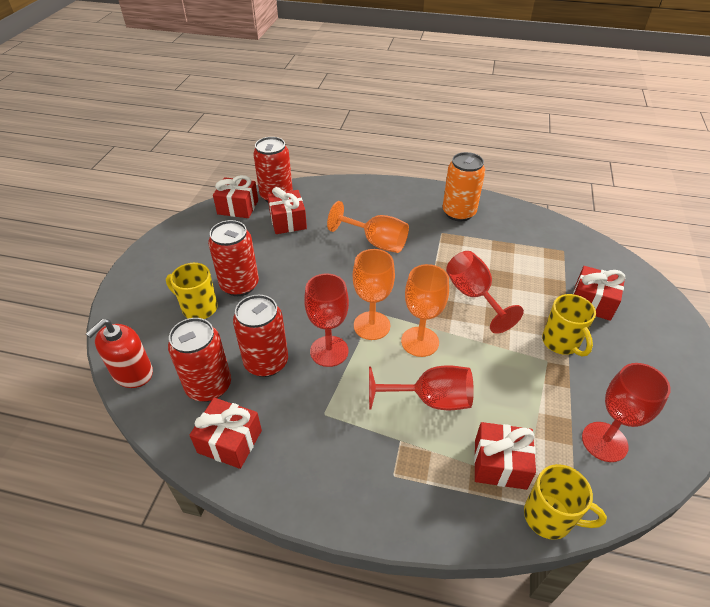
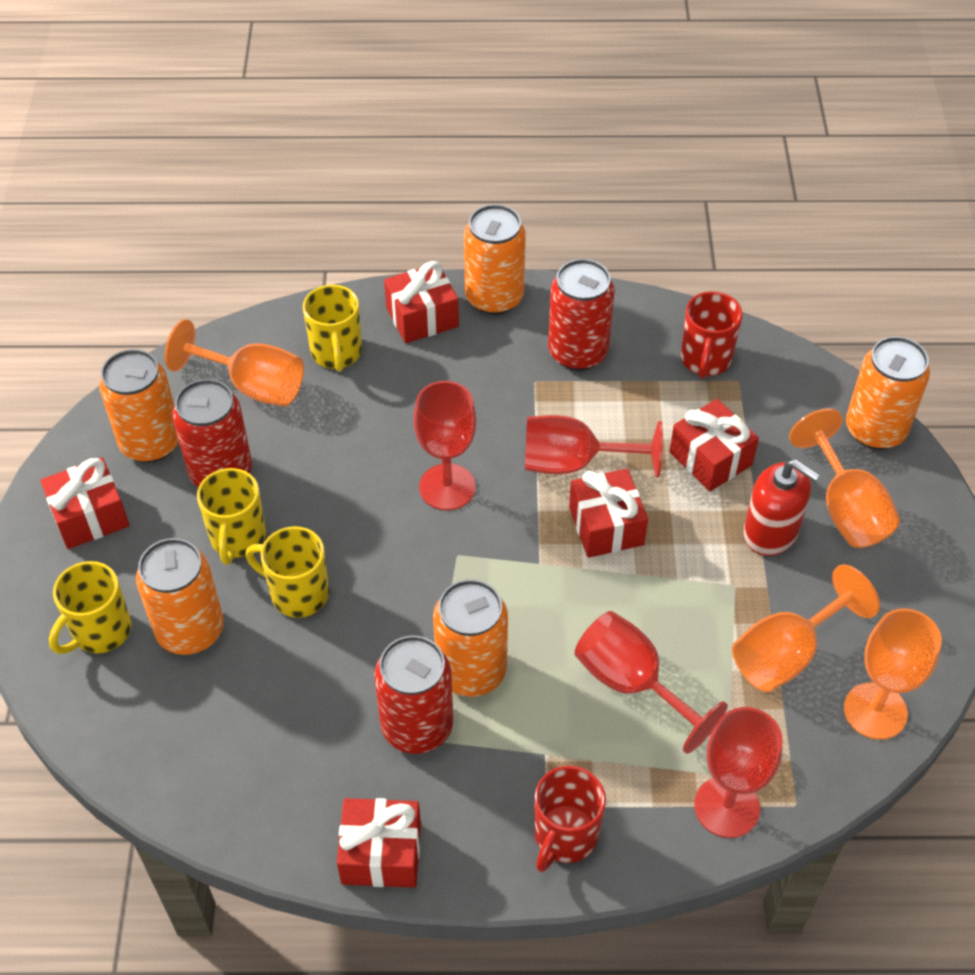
orange can: [443,152,485,221] = 1 -> [99,349,179,463] [136,538,224,655] [433,579,508,697] [464,204,526,315] [846,336,930,450] = 5
orange goblet: [327,201,409,253] [353,249,395,340] [401,264,449,357] = 3 -> [165,319,304,407] [732,564,880,692] [789,408,900,548] [844,608,942,740] = 4
red can: [168,318,231,402] [208,220,259,296] [233,295,288,377] [253,137,293,202] = 4 -> [172,379,252,487] [374,636,453,754] [548,259,615,371] = 3
red mug: none = 0 -> [534,766,606,872] [681,291,743,379] = 2
yellow mug: [166,263,217,319] [524,464,607,540] [542,294,596,357] = 3 -> [49,561,131,654] [197,468,266,564] [245,526,329,618] [303,285,362,372] = 4

